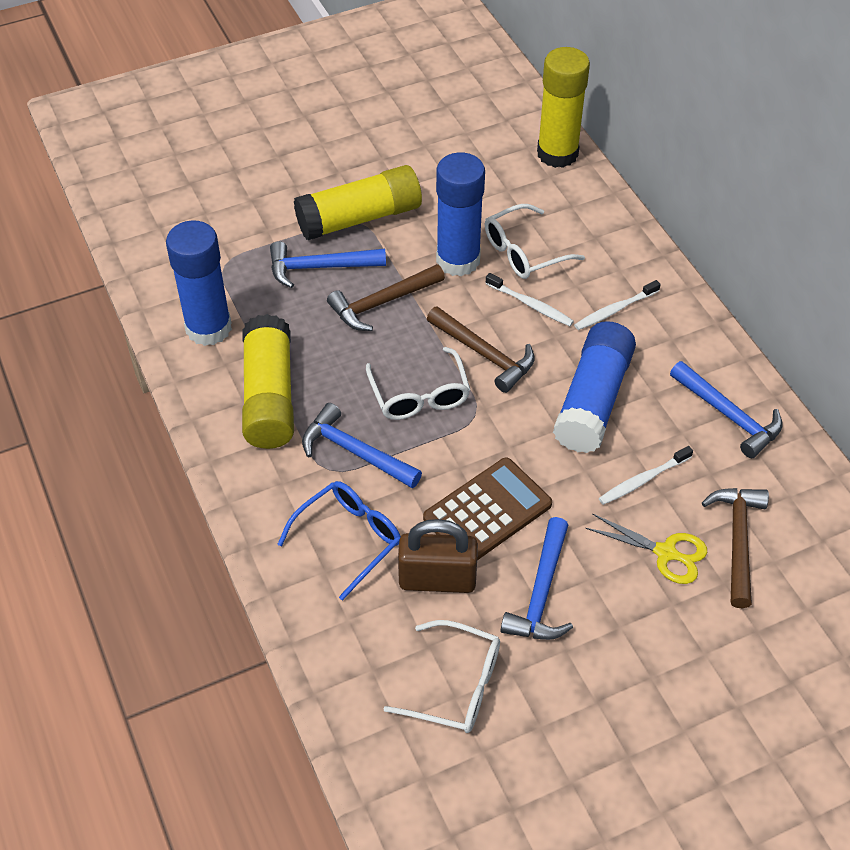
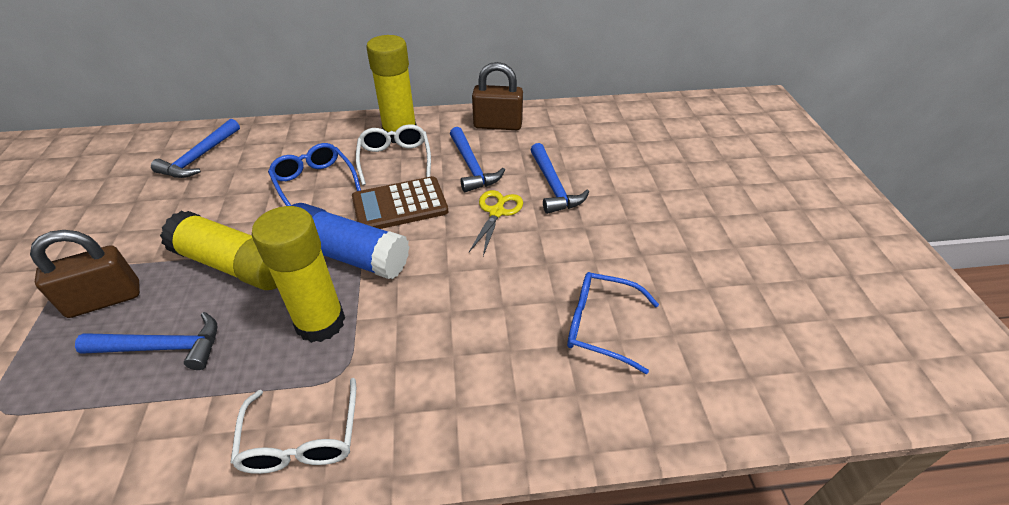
blue glasses: [277,481,401,601] = 1 -> [268,143,361,206] [567,272,659,374] = 2
blue glue stick: [166,220,232,346] [436,153,485,276] [553,321,636,453] = 3 -> [291,203,409,279] = 1
brown hammer: [327,264,445,331] [427,306,534,393] [702,488,769,608] = 3 -> none = 0
brown padlock: [398,519,478,593] = 1 -> [30,230,140,318] [472,62,523,130] = 2
white glasses: [366,347,470,420] [384,620,500,733] [485,204,585,279] = 3 -> [231,378,356,474] [356,124,431,185] = 2
white toothbrush: [485,273,574,326] [574,280,661,330] [599,446,693,505] = 3 -> none = 0

